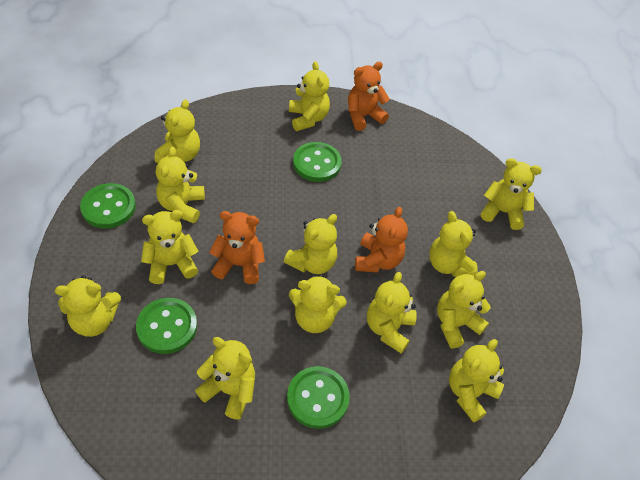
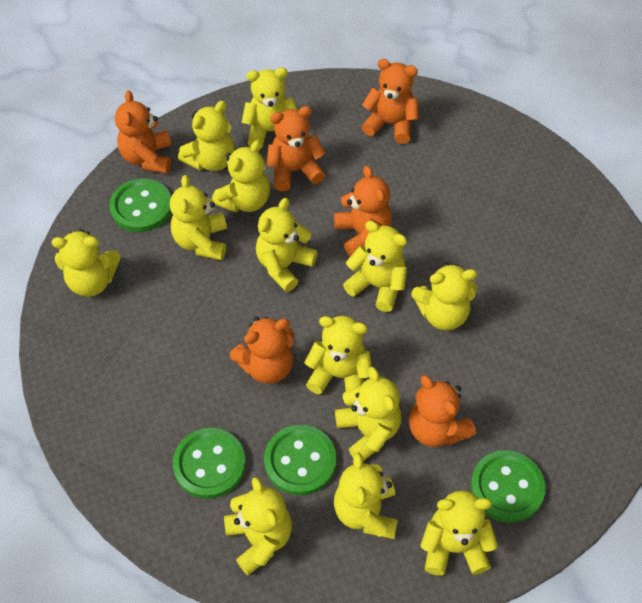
orange teddy bear: [209,211,265,284] [348,62,390,131] [355,207,408,273] = 3 -> [115,90,171,174] [230,316,294,384] [267,106,326,191] [334,166,392,257] [362,59,419,144] [409,375,476,447] = 6

